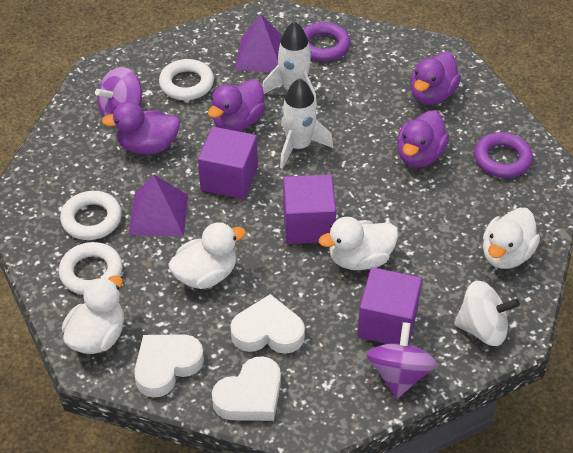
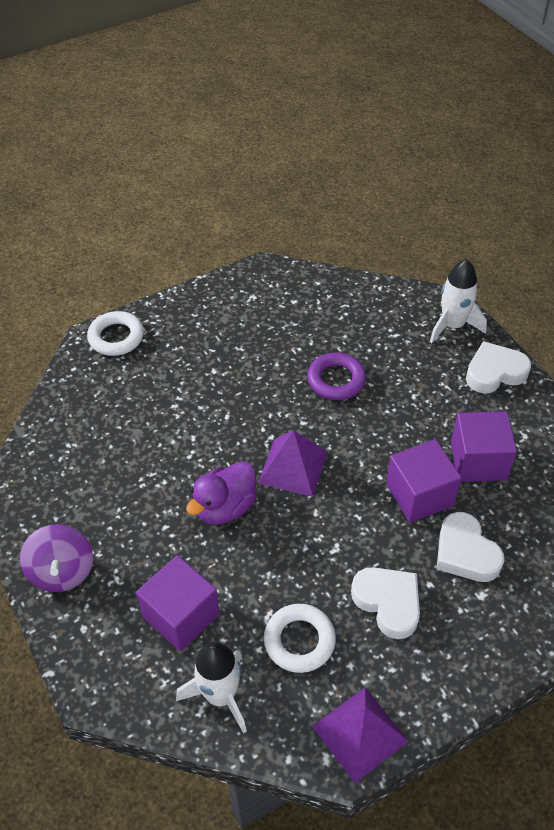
purple duck: [102,102,180,154] [208,79,265,131] [397,110,449,168] [411,52,461,105] = 4 -> [186,461,257,525] = 1
purple ring: [303,22,351,61] [474,132,533,178] = 2 -> [307,352,366,400] = 1
purple spinning top: [95,67,142,118] [367,322,437,399] = 2 -> [20,524,93,592] = 1
white duck: [62,275,124,354] [168,222,246,289] [319,217,398,270] [483,208,540,269] = 4 -> none = 0
white ring: [59,242,122,295] [60,191,122,240] [159,59,214,100] = 3 -> [87,311,144,356] [264,604,336,673] = 2
white spinning top: [454,281,520,346] = 1 -> none = 0

